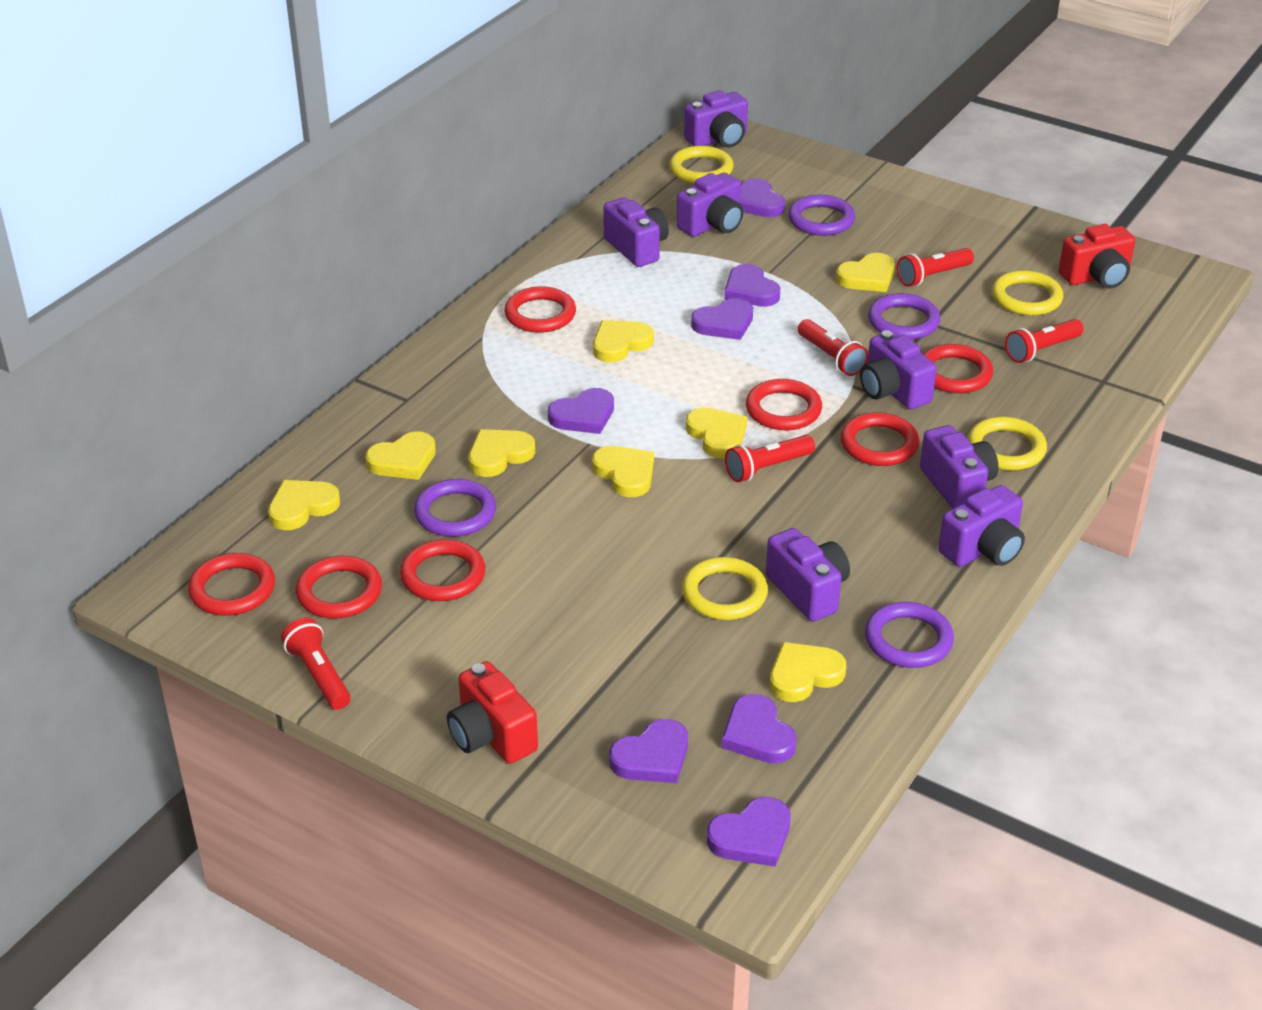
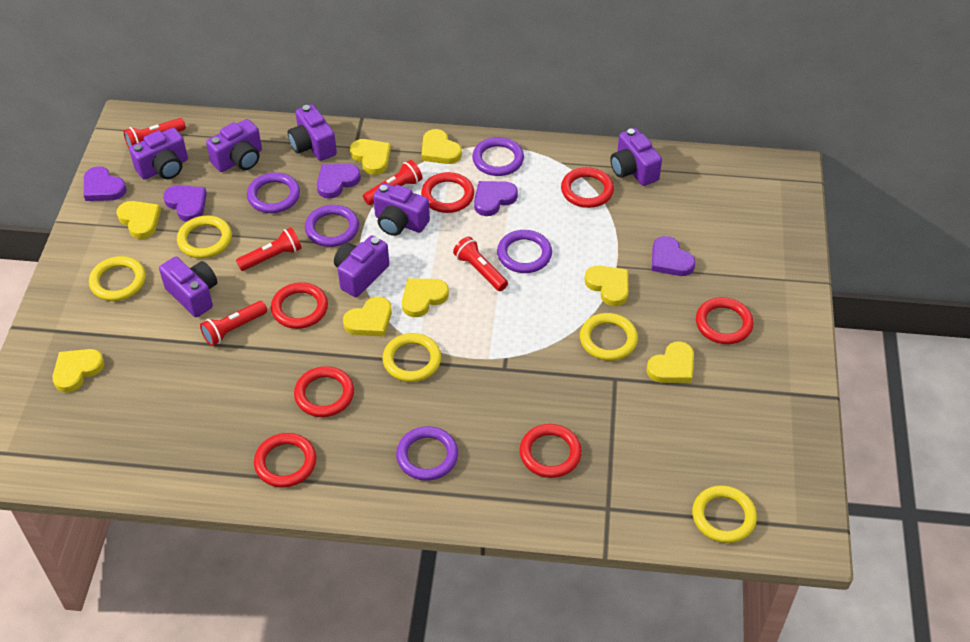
purple heart: [548,388,614,434] [609,719,688,783] [691,298,753,340] [707,797,790,867] [721,694,797,764] [724,264,781,307] [740,178,785,217] = 7 -> [84,166,127,201] [163,185,207,222] [317,164,361,199] [474,181,518,216] [652,236,696,276] = 5
purple ring: [414,479,496,537] [788,195,855,236] [865,602,954,668] [868,293,940,340] = 4 -> [247,173,300,213] [305,205,359,247] [396,426,458,481] [472,137,524,176] [497,230,552,273] = 5
red camera: [447,661,538,764] [1059,224,1135,289] = 2 -> none = 0
yellow ring: [669,146,734,184] [682,557,768,620] [968,417,1047,470] [992,270,1063,316] = 4 -> [89,256,146,301] [177,215,232,258] [382,333,441,382] [580,313,638,361] [692,485,757,543] = 5

